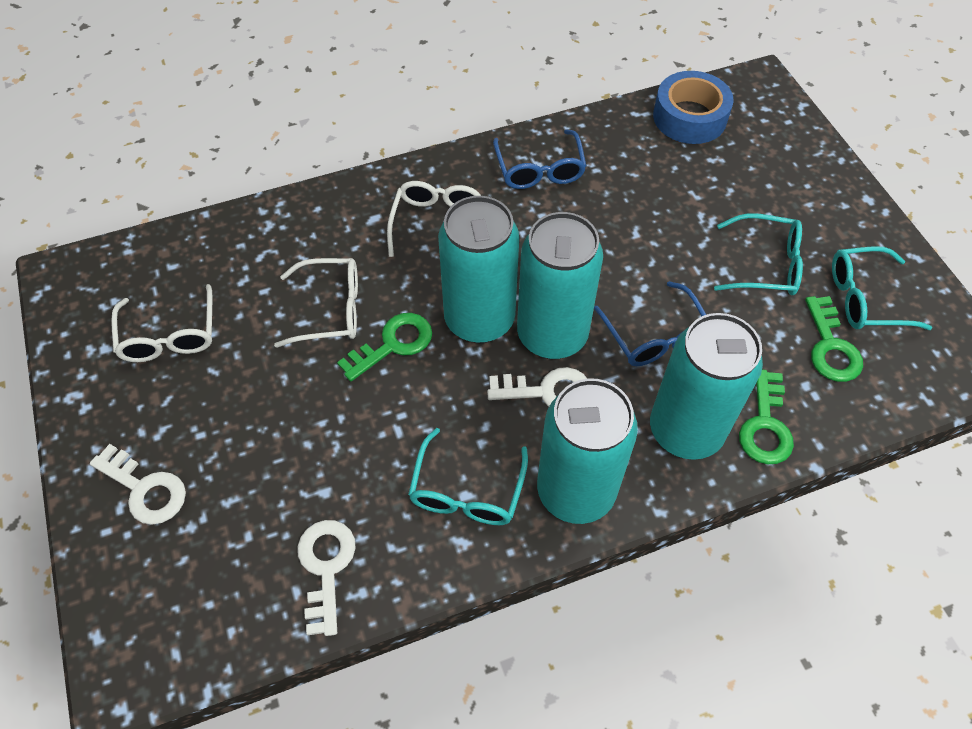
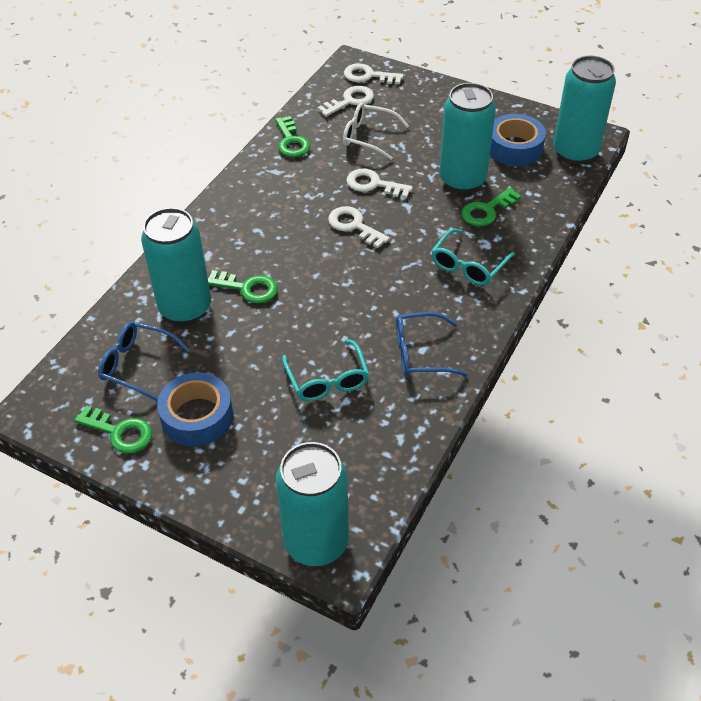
blue tape: [653,71,734,144] = 1 -> [157,372,233,447] [490,114,546,166] = 2
green key: [337,313,432,382] [739,369,794,464] [805,296,863,382] = 3 -> [74,406,152,453] [208,270,278,304] [275,116,310,157] [461,188,521,227] = 4
turquoise glasses: [408,428,528,525] [714,213,803,295] [832,246,932,330] = 3 -> [282,339,369,401] [432,229,515,286] = 2
white glasses: [111,284,212,362] [274,258,358,348] [387,181,481,257] = 3 -> [343,103,409,160] = 1
white key: [90,444,186,525] [297,520,356,636] [487,367,588,407] = 3 -> [317,86,374,117] [328,206,390,248] [344,63,403,84] [346,169,413,198] = 4

